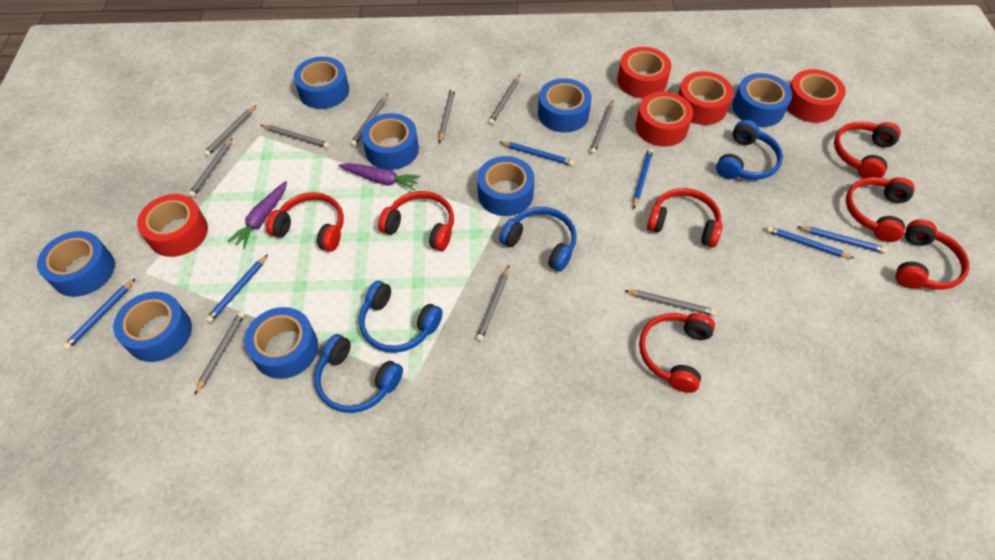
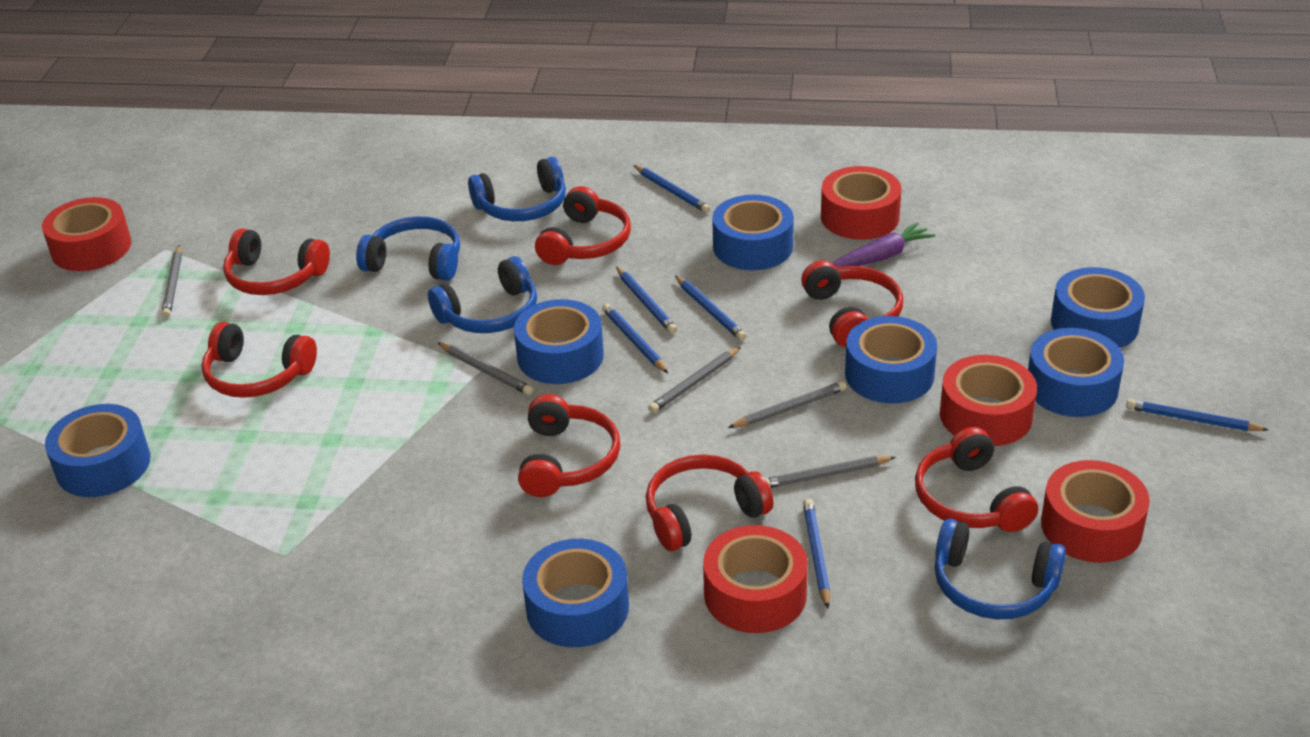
blue tape: [37,231,115,297] [113,292,192,362] [244,307,318,379] [294,57,349,109] [362,113,419,170] [477,156,535,216] [538,78,592,132] [732,73,792,127] = 8 -> [45,404,150,497] [514,299,604,384] [522,539,629,647] [712,195,794,270] [845,316,937,403] [1028,328,1124,417] [1051,267,1145,348] = 7
grey pencil: [188,138,233,197] [194,311,245,395] [203,105,256,156] [261,125,330,148] [350,94,388,146] [439,87,455,143] [476,266,509,341] [488,75,520,125] [590,100,614,154] [624,290,716,316] = 10 -> [161,245,182,318] [437,342,533,395] [648,347,741,413] [728,381,847,428] [766,456,895,488] = 5
purple carrot: [227,181,287,249] [338,163,421,191] = 2 -> [833,222,936,268] = 1

